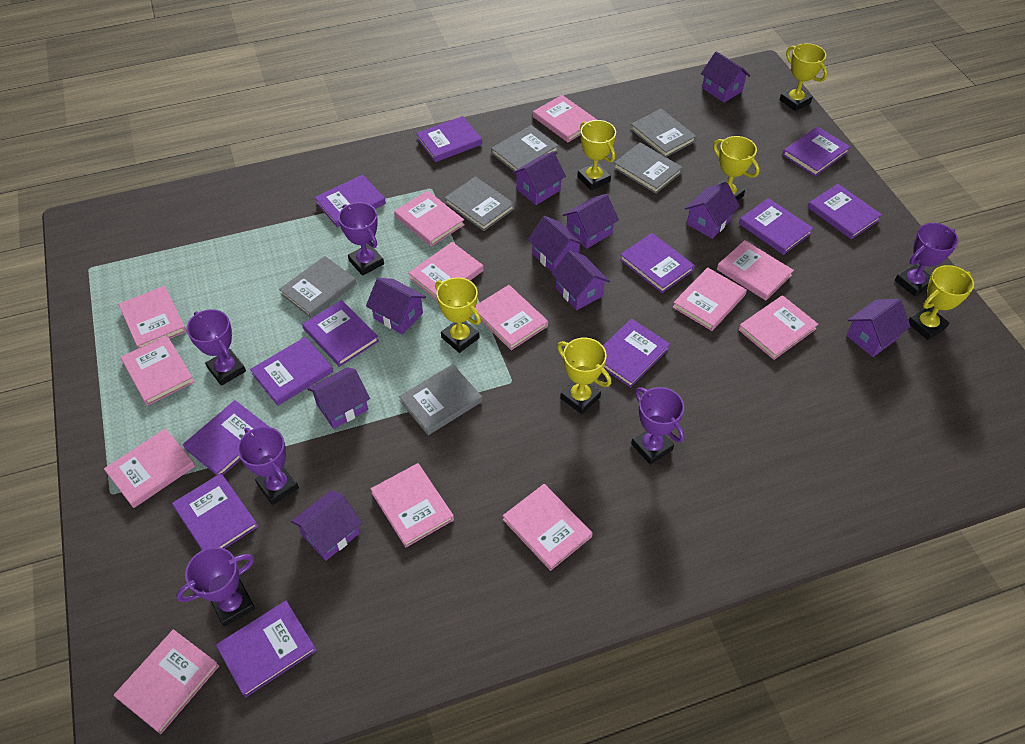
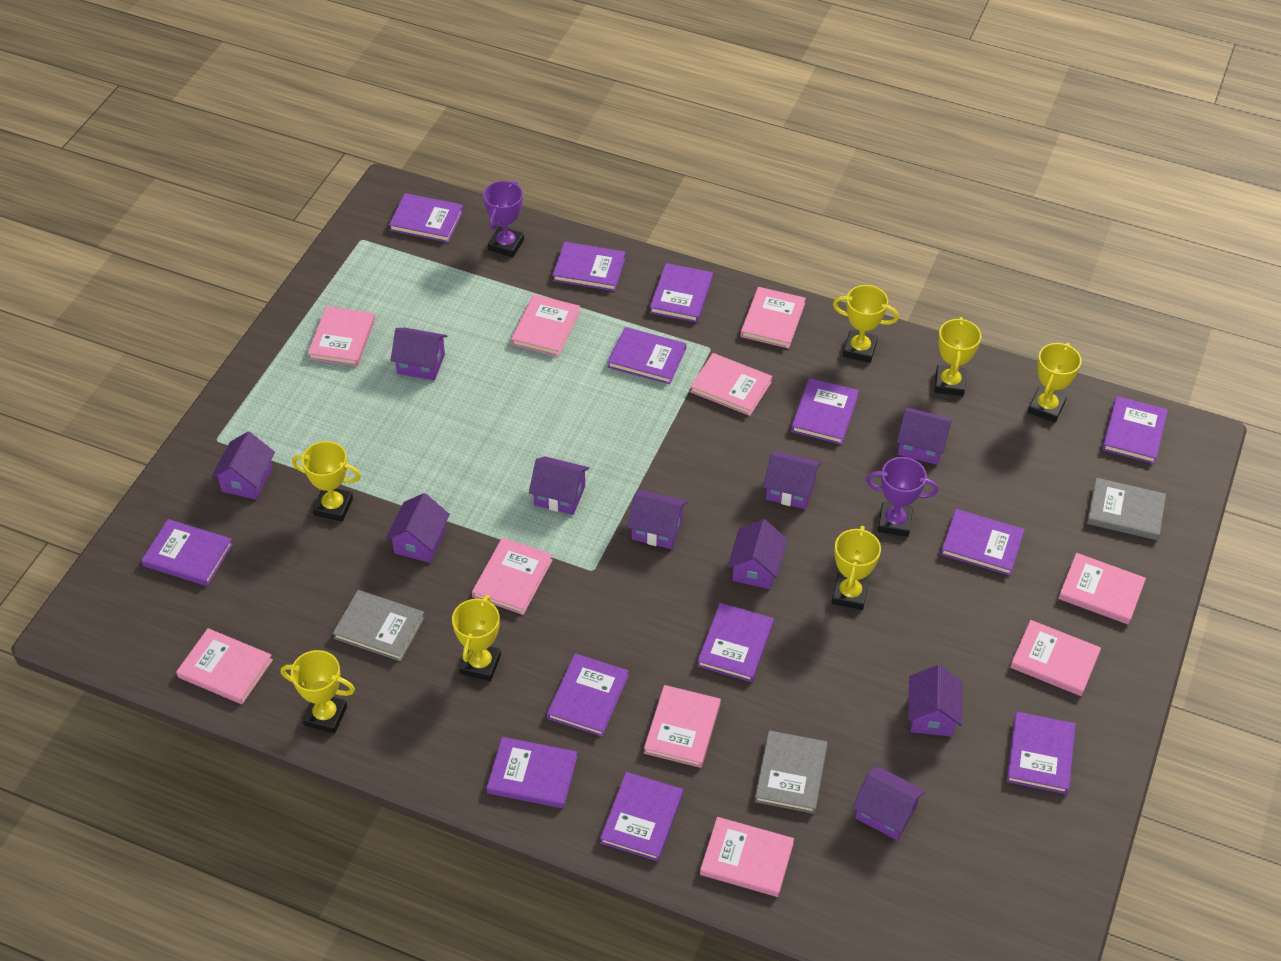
grey book: [279,256,357,318] [399,364,482,435] [444,177,515,231] [491,125,559,171] [613,142,683,194] [630,109,696,157] = 6 -> [333,590,425,661] [755,730,828,814] [1087,478,1166,540] = 3
pink book: [104,429,195,508] [113,629,219,734] [118,286,186,348] [120,335,195,406] [371,463,454,547] [394,190,465,247] [408,242,484,301] [473,285,548,350] [503,484,593,571] [533,95,597,142] [673,267,747,331] [717,240,794,301] [738,295,818,360] = 13 -> [176,628,273,704] [308,306,375,366] [472,538,553,615] [511,294,580,357] [644,685,721,768] [690,353,772,416] [700,817,794,897] [740,287,806,349] [1010,620,1101,696] [1058,553,1146,625] = 10
purple book: [172,473,258,550] [183,400,269,475] [216,601,317,698] [250,337,333,406] [302,300,379,367] [314,175,386,227] [416,116,482,162] [603,319,670,387] [620,233,695,293] [739,198,814,255] [783,126,850,176] [808,184,882,240] = 12 -> [141,519,233,586] [389,193,463,243] [487,737,577,808] [547,653,629,737] [553,242,625,291] [600,772,683,861] [608,327,686,384] [650,263,713,323] [697,603,774,682] [791,378,859,445] [941,509,1025,576] [1007,712,1076,794] [1102,396,1168,464] = 13
purple trophy: [176,547,255,627] [186,309,246,386] [237,426,299,505] [338,202,384,276] [631,387,685,465] [895,223,958,297] = 6 -> [483,181,524,257] [866,457,938,537] = 2
yellow trophy: [435,277,481,353] [557,337,611,414] [577,120,616,191] [713,136,760,201] [779,43,828,111] [909,265,974,340] = 6 -> [281,650,355,733] [292,441,361,522] [452,595,501,681] [831,526,881,610] [833,285,899,363] [934,317,981,396] [1028,343,1081,422] = 7

